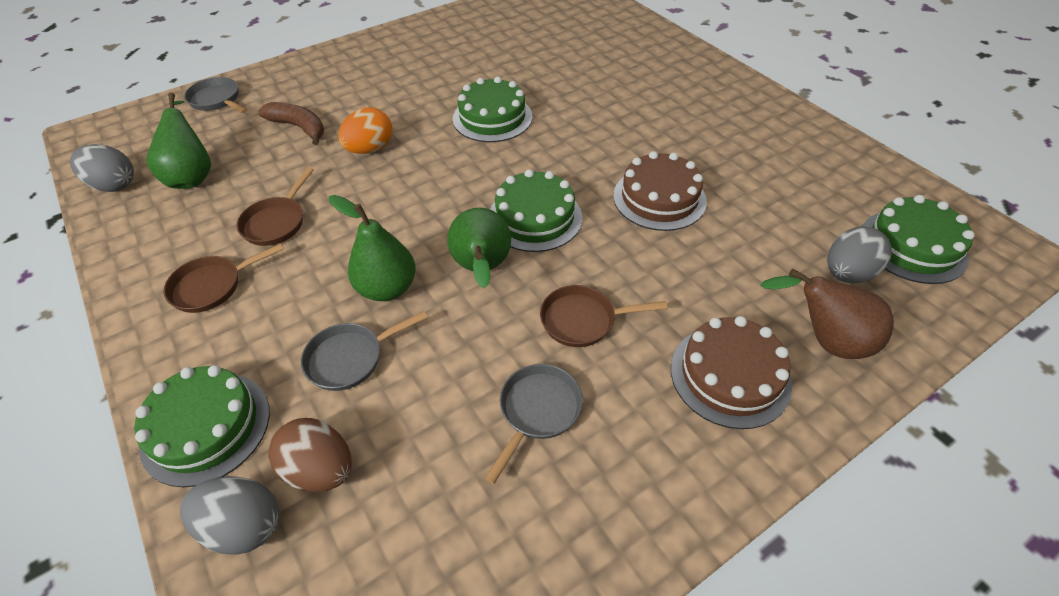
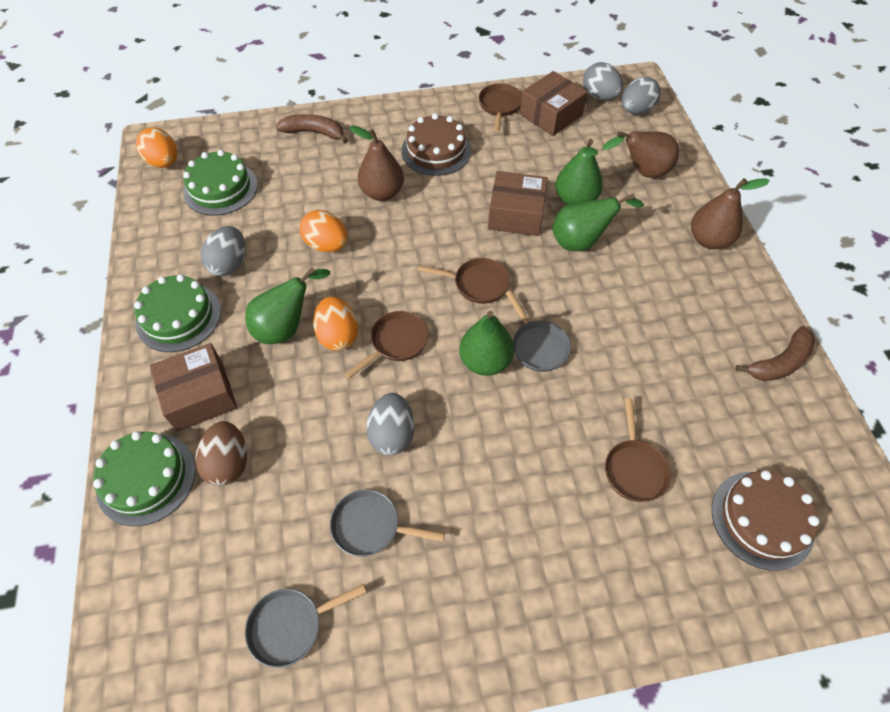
brown banana: [258,102,324,145] = 1 -> [276,114,348,143] [735,326,815,381] = 2
brown box: none = 0 -> [150,343,237,432] [488,171,548,236] [520,71,588,136] = 3
brown pan: [163,243,284,313] [237,167,314,246] [540,285,667,347] = 3 -> [345,311,429,379] [417,258,510,304] [479,83,522,133] [605,398,671,502] = 4
brown pear: [761,269,894,359] = 1 -> [349,125,404,201] [602,131,679,178] [691,178,770,249] = 3
green cake: [134,365,270,487] [453,76,532,142] [490,169,582,252] [862,195,975,284] = 4 -> [93,431,196,526] [134,274,221,352] [183,150,257,216] = 3
green pear: [147,92,211,189] [329,195,416,301] [447,208,511,288] = 3 -> [245,267,330,344] [459,311,514,376] [553,193,644,251] [555,139,603,205] = 4
grey egg: [70,144,134,192] [180,476,279,555] [827,226,892,283] = 3 -> [201,226,245,276] [366,393,415,455] [583,62,623,100] [622,77,661,115] = 4
orange egg: [338,107,392,154] = 1 -> [136,127,177,168] [300,210,348,252] [313,297,358,351] = 3

